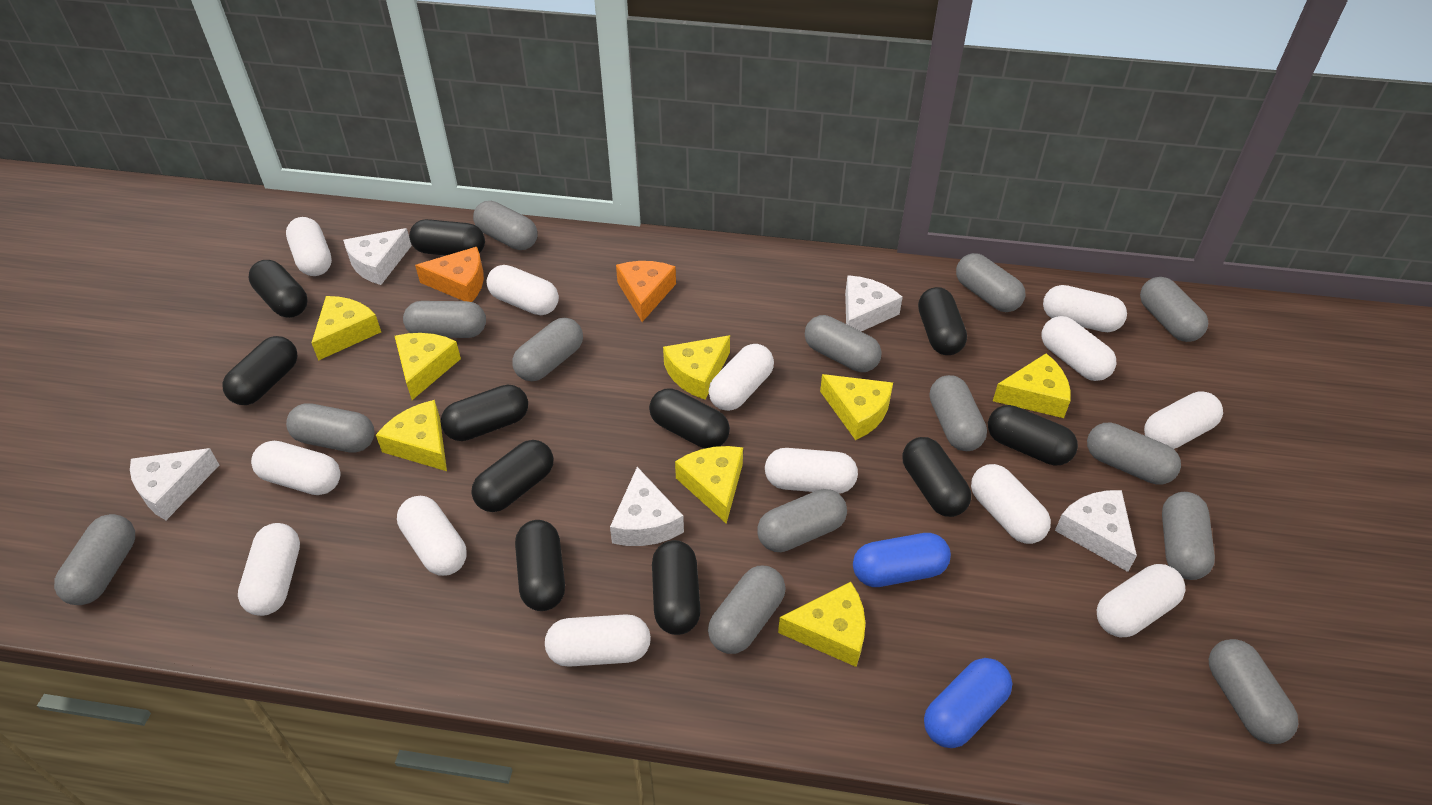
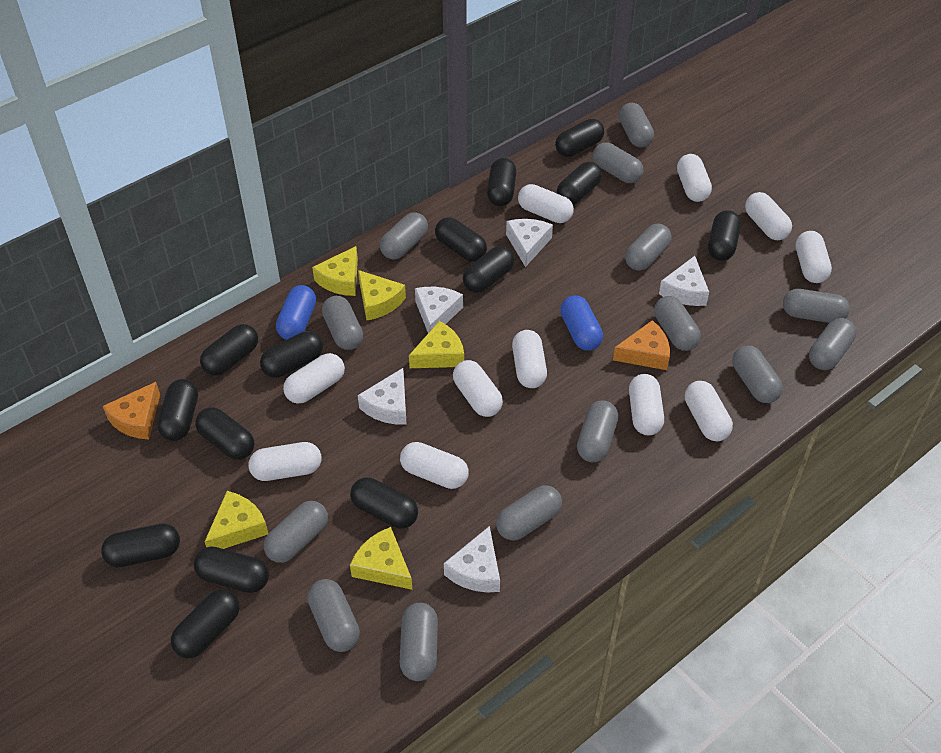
black capsule: [222,336,298,405] [249,260,307,318] [409,219,485,256] [441,385,528,441] [471,440,553,512] [515,520,565,611] [649,388,730,449] [652,540,701,635] [902,437,971,517] [918,287,967,355] [988,405,1078,465] = 11 -> [101,523,180,567] [157,379,198,441] [171,589,240,658] [194,546,269,593] [195,407,254,460] [200,324,258,376] [260,331,323,378] [350,477,418,529] [435,217,487,262] [463,246,514,293] [487,158,516,206] [555,119,604,157] [557,162,602,205] [708,210,741,261] = 14
white capsule: [238,523,300,616] [251,441,340,495] [286,217,332,276] [397,496,467,576] [487,265,559,315] [545,614,651,667] [708,344,774,411] [765,448,858,494] [971,464,1051,544] [1042,316,1116,381] [1043,285,1127,332] [1097,564,1186,637] [1144,392,1223,449] = 13 -> [249,442,321,481] [283,353,345,404] [400,442,469,489] [453,360,503,417] [512,330,547,388] [518,184,574,223] [629,374,664,436] [677,154,712,202] [685,381,733,441] [745,192,792,240] [796,231,832,283] = 11
yellow cheese: [312,296,381,361] [376,400,447,471] [395,333,461,400] [663,335,730,400] [675,446,743,524] [778,582,865,667] [820,374,893,440] [993,353,1071,418] = 8 -> [204,491,268,549] [312,246,358,296] [350,527,412,590] [358,270,406,320] [409,321,464,368] = 5

